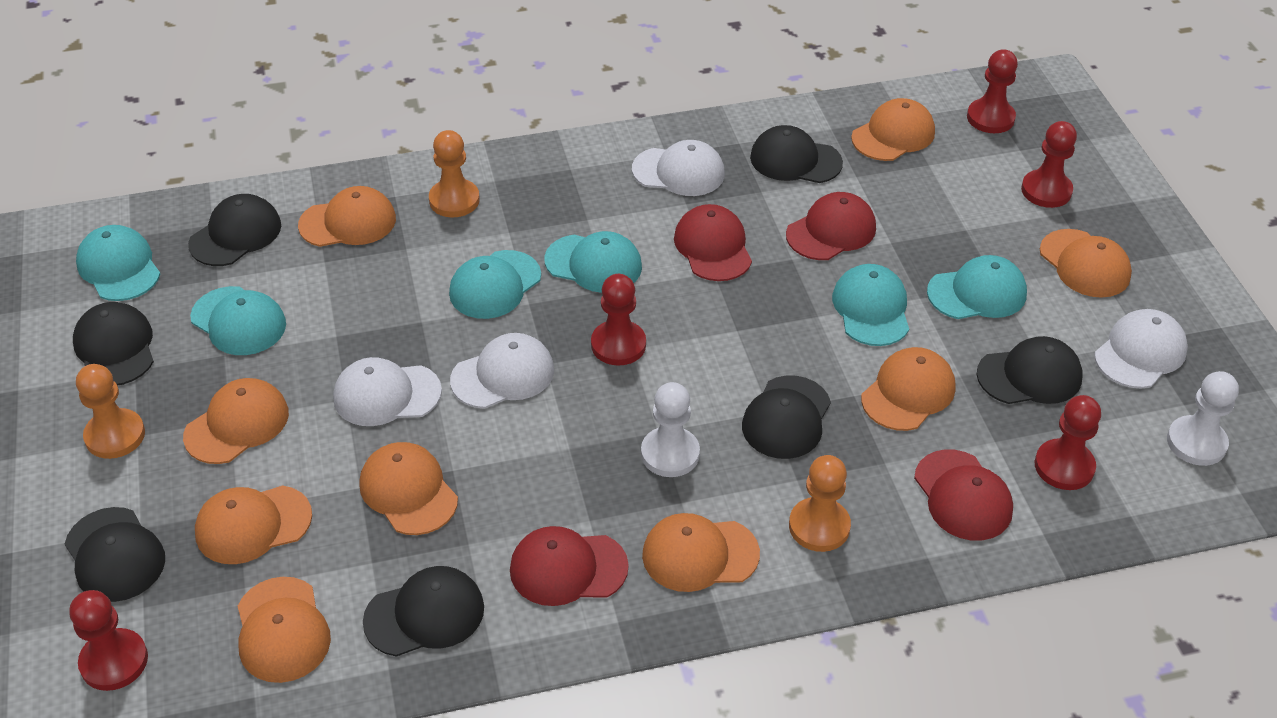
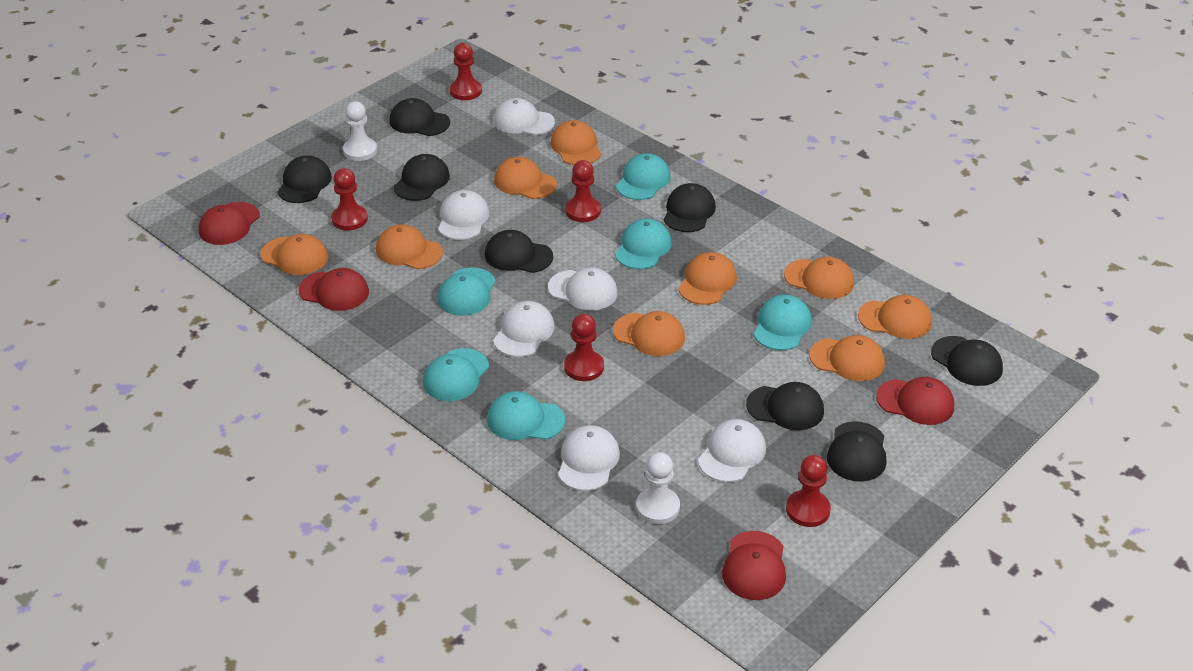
black cap: [65,507,165,602] [73,302,154,386] [188,194,281,266] [363,566,484,657] [742,375,831,459] [750,125,843,183] [977,336,1083,404] = 7 -> [277,156,332,203] [389,98,450,136] [394,154,450,201] [485,230,553,273] [664,183,716,232] [746,382,824,430] [827,421,886,482] [931,336,1003,386] = 8
orange pawn: [76,364,145,459] [429,130,480,217] [789,455,851,552] = 3 -> none = 0
white cap: [333,357,442,426] [450,333,554,409] [632,140,725,196] [1094,309,1188,388] = 4 -> [438,190,490,240] [493,301,555,357] [494,98,555,135] [548,268,618,310] [558,425,620,491] [698,419,766,482] = 6

